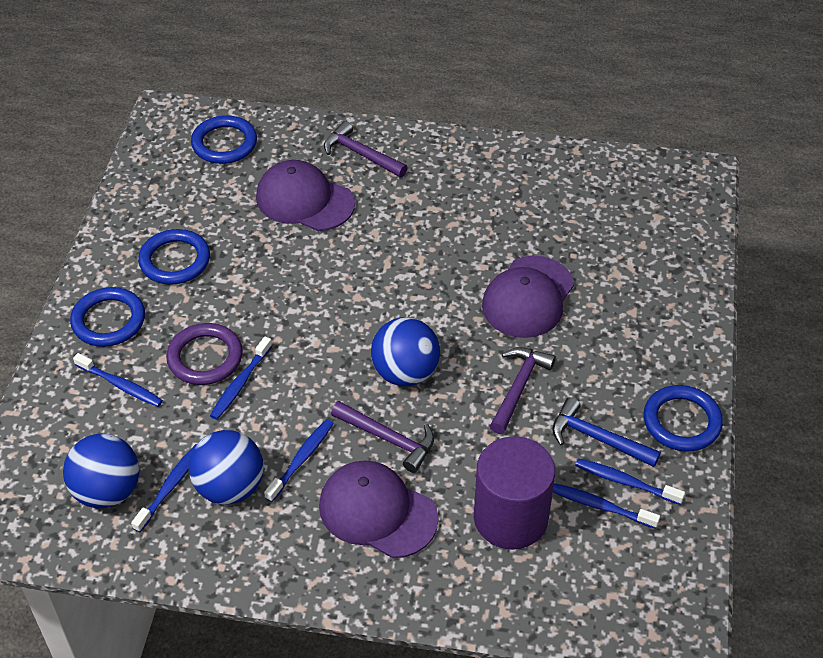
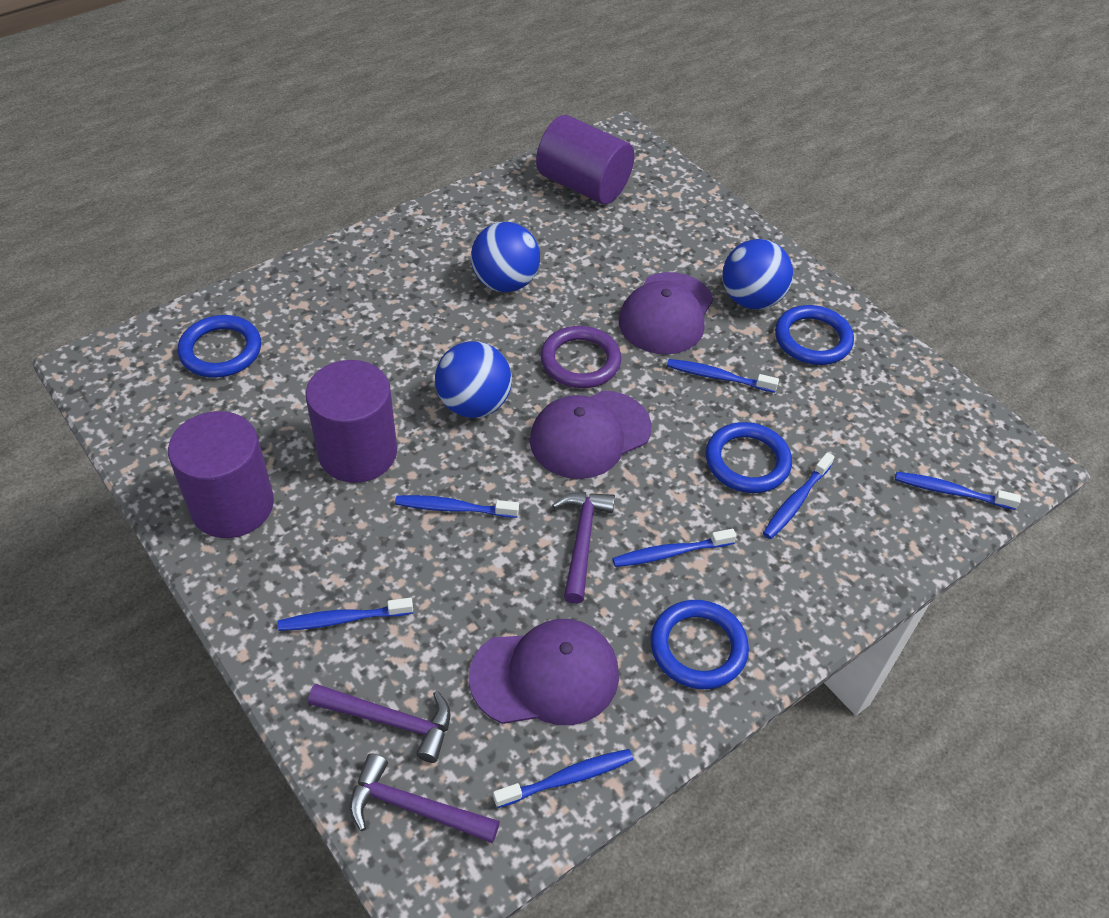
blue hammer: [552,397,661,467] = 1 -> none = 0
blue toothbrush: [73,353,163,407] [131,444,197,532] [210,336,272,420] [264,419,334,502] [553,483,660,529] [575,458,685,505] = 6 -> [278,598,413,631] [395,495,519,518] [493,749,633,808] [612,529,736,567] [667,359,779,393] [763,452,834,539] [895,472,1021,510] = 7
purple cylinder: [474,436,555,550] = 1 -> [168,411,274,538] [306,360,397,483] [536,115,635,204] = 3

